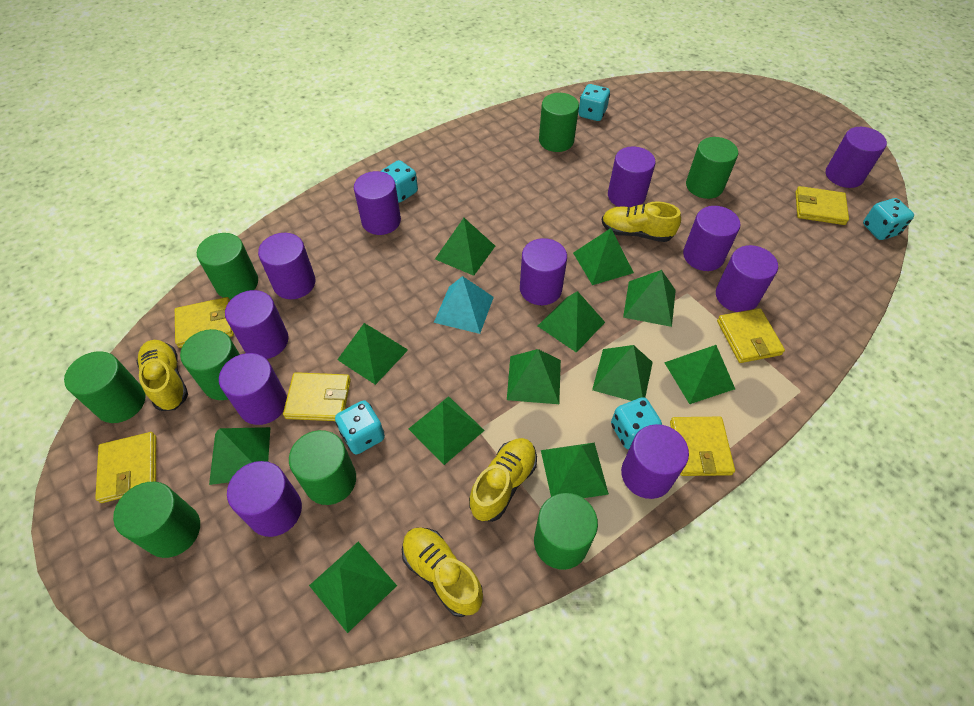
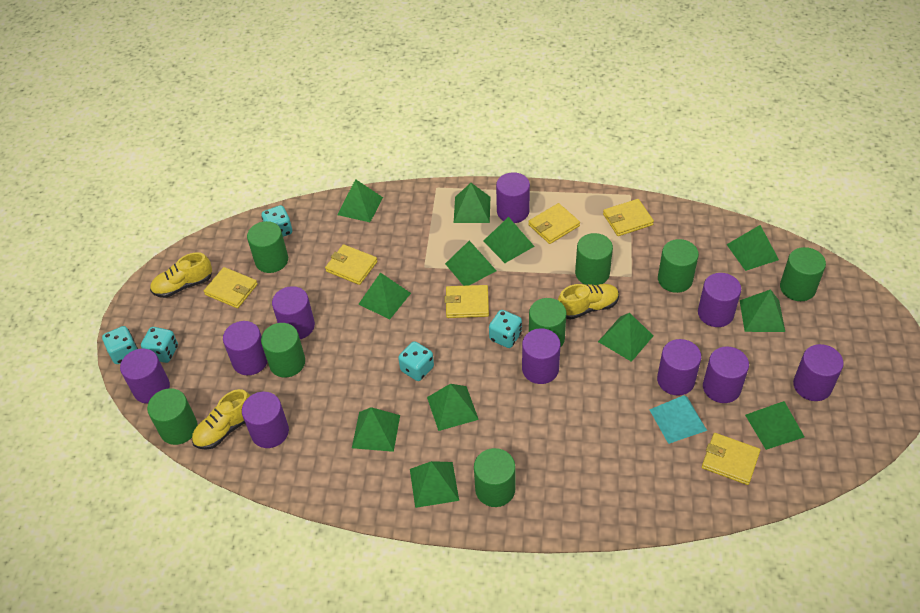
purple cylinder: [219,353,287,425] [225,290,289,359] [227,461,302,537] [258,233,316,299] [354,171,401,235] [520,238,567,305] [608,147,656,207] [621,424,689,499] [683,206,741,271] [716,245,778,312] [826,127,887,188] = 11 -> [120,349,170,404] [223,321,268,375] [242,392,289,448] [272,286,315,339] [496,172,530,223] [522,328,560,384] [657,339,701,396] [698,273,741,327] [703,346,749,403] [793,344,844,401] = 10
yellow shoe: [137,340,188,411] [402,528,483,617] [469,438,537,522] [602,201,681,242] = 4 -> [150,252,212,298] [192,389,250,450] [558,284,619,319] = 3

